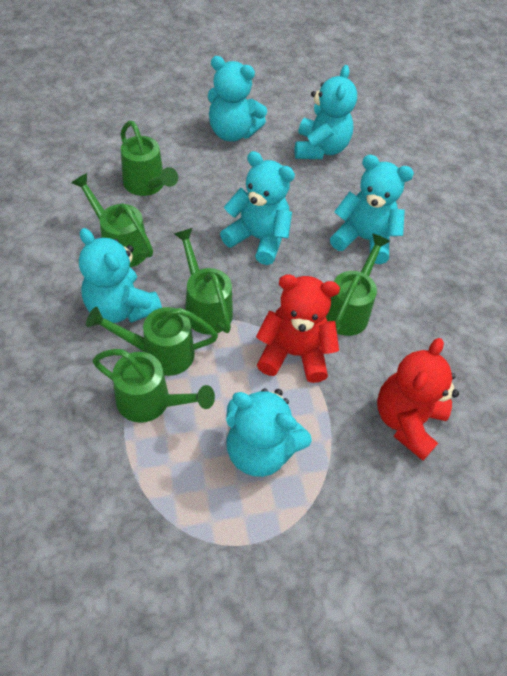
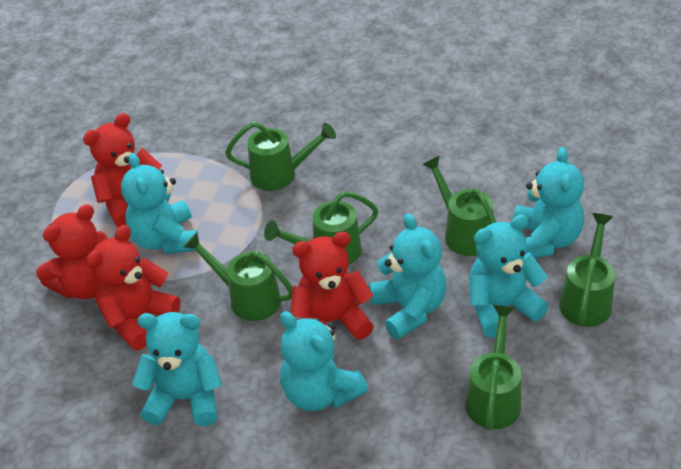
red teddy bear: [256,274,340,383] [377,338,459,461] = 2 -> [36,204,107,299] [83,113,169,227] [87,225,180,350] [291,232,374,340] = 4

